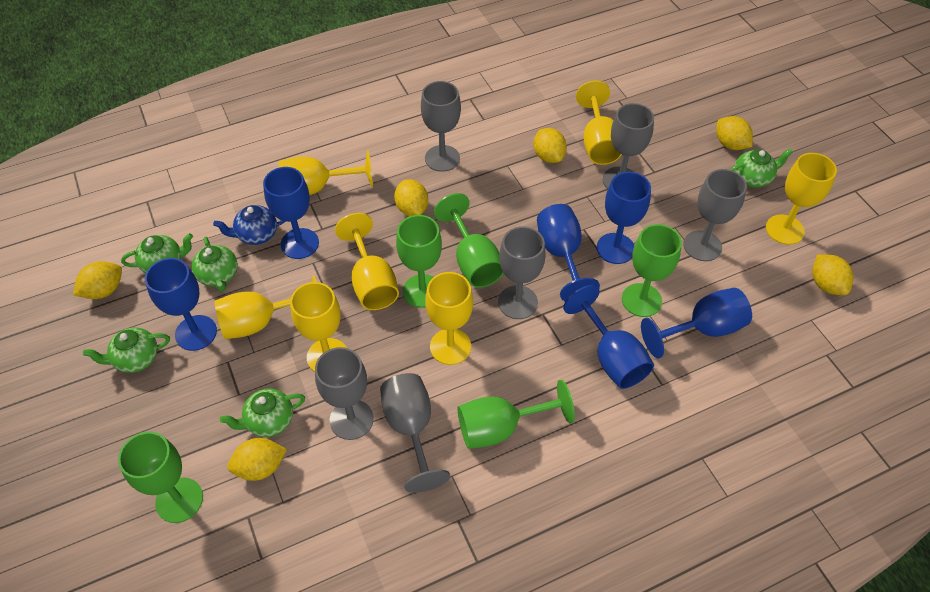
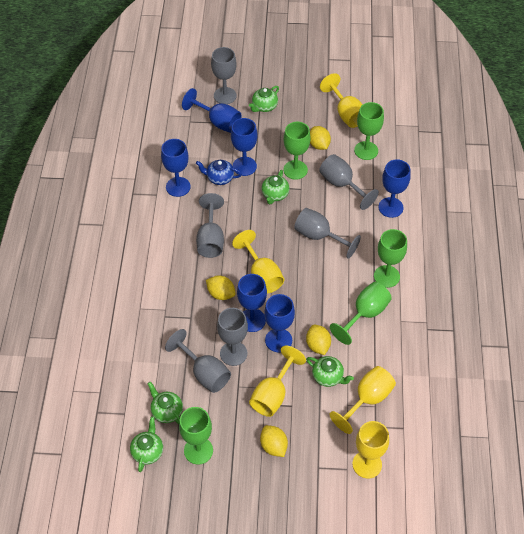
yellow goblet: [214,275,316,339] [279,150,373,195] [290,282,347,372] [335,213,399,310] [425,272,473,365] [576,81,622,165] [766,153,837,245] = 7 -> [232,230,284,293] [249,346,306,417] [320,73,363,128] [329,366,396,434] [352,421,389,479] = 5
yellow lemon: [73,261,122,299] [227,438,287,481] [394,179,428,216] [533,128,567,163] [716,116,753,150] [812,254,854,295] = 6 -> [206,275,236,300] [260,425,288,457] [306,324,331,355] [310,126,331,150] = 4

